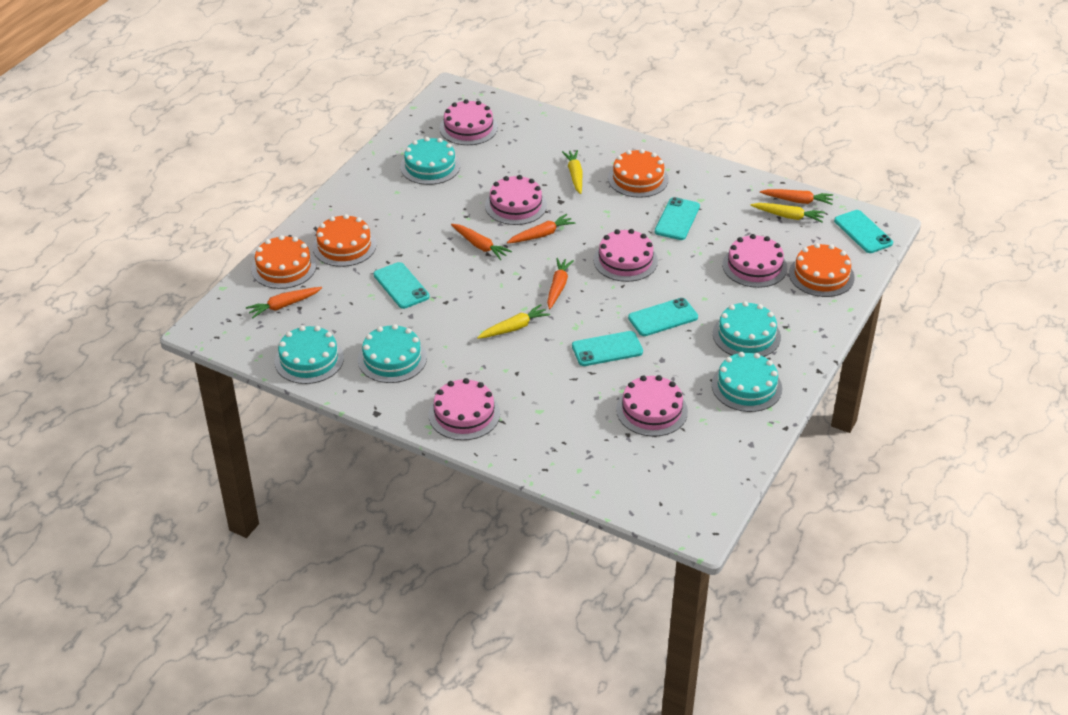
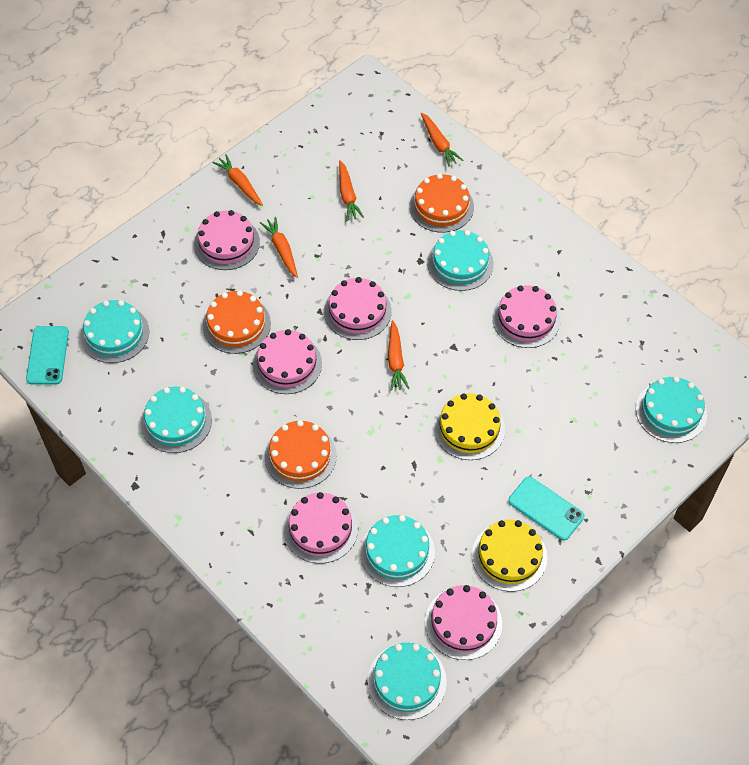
orange cake: [251,235,317,289] [312,214,377,267] [608,149,669,198] [789,243,855,297] = 4 -> [203,290,271,354] [264,420,337,489] [409,174,474,233] = 3
turquoise cake: [274,326,344,384] [358,324,427,383] [400,137,460,185] [712,352,782,412] [713,301,781,357] = 5 -> [80,300,149,363] [141,387,212,453] [360,515,435,587] [368,643,447,720] [427,230,494,291] [636,376,707,443] = 6
turquoise phone: [374,262,430,309] [572,331,643,366] [628,298,698,336] [655,197,700,240] [834,210,893,253] = 5 -> [26,326,69,385] [508,477,584,541] = 2
yellow cake: none = 0 -> [434,393,505,460] [472,519,547,592] = 2
yellow carrot: [477,304,550,339] [562,150,583,194] [751,203,825,222] = 3 -> none = 0

